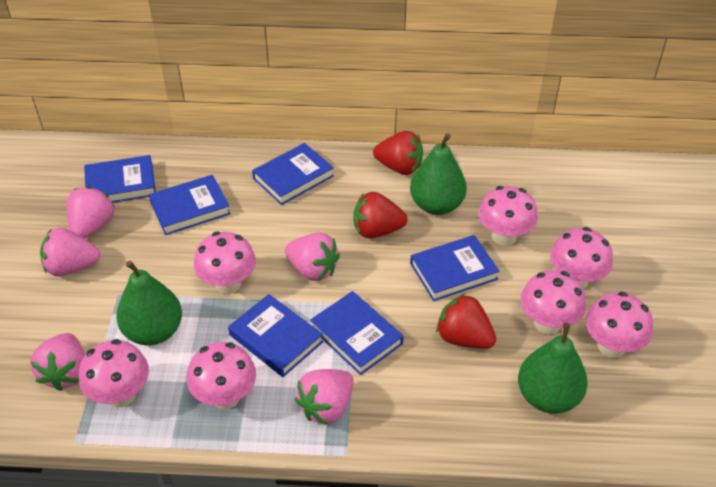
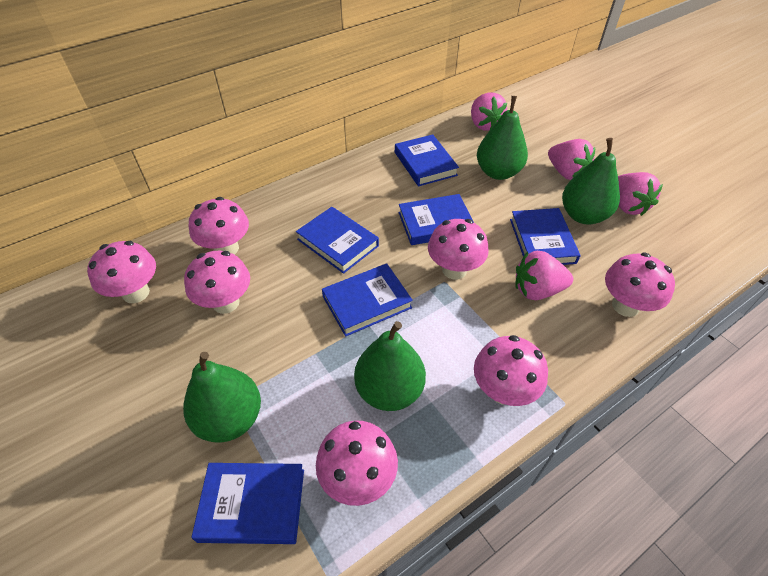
green pear: [116,261,182,345] [410,133,467,215] [518,323,588,413] = 3 -> [183,352,261,443] [354,321,426,411] [477,96,528,180] [562,138,620,225] = 4
pink strawberry: [30,333,85,391] [40,228,100,276] [67,186,115,239] [285,233,340,281] [295,369,354,425] = 5 -> [471,93,507,130] [515,251,573,300] [548,139,595,180] [618,172,663,216] = 4
red strawberry: [353,192,408,238] [373,131,423,175] [436,294,496,349] = 3 -> none = 0

